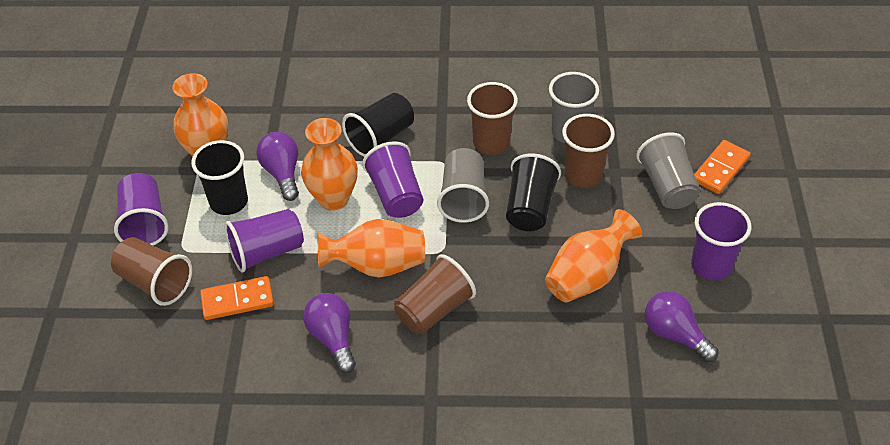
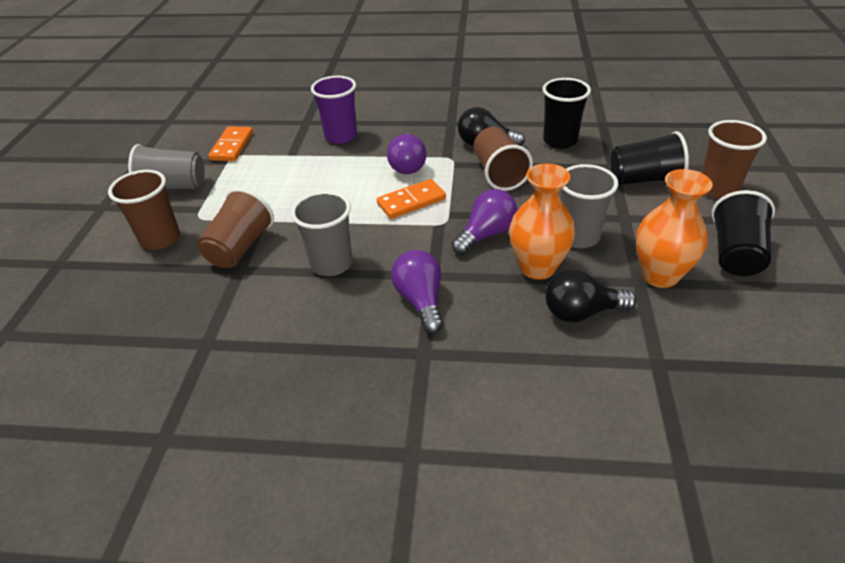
black light bulb: none = 0 -> [458,107,525,146] [545,270,637,322] = 2
orange vase: [172,73,228,157] [301,118,358,211] [318,219,425,278] [545,209,642,303] = 4 -> [509,164,575,280] [636,169,713,288] = 2
purple cup: [114,173,169,245] [225,209,304,273] [362,141,423,218] [691,202,751,280] = 4 -> [311,76,357,144] = 1

